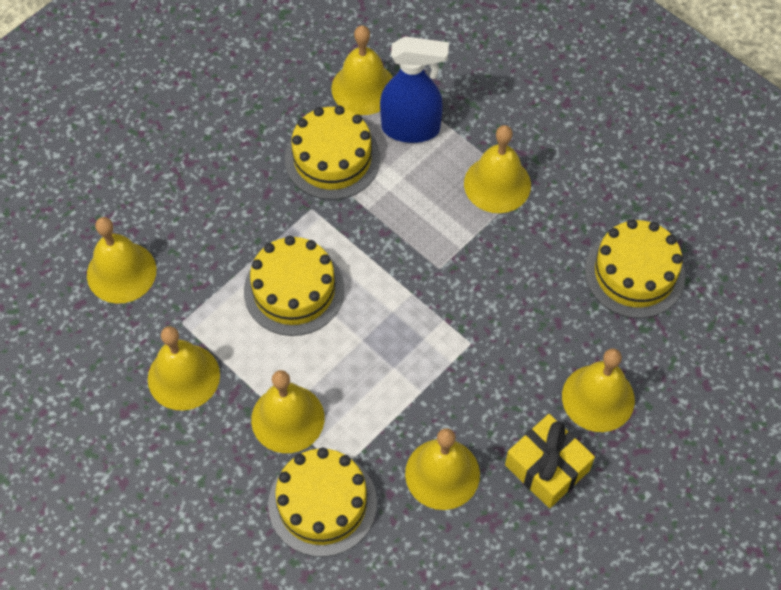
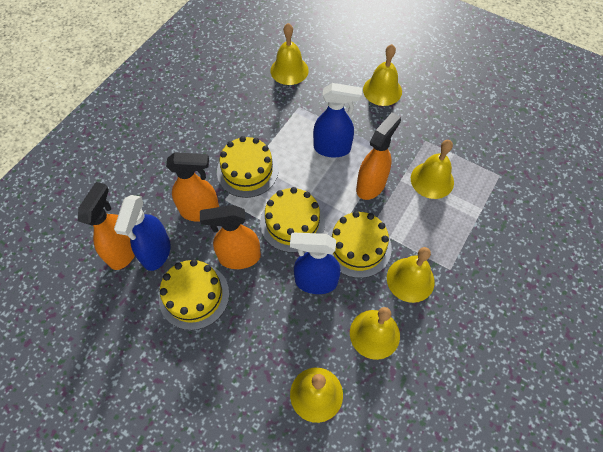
blue spray bottle: [380,37,449,143] = 1 -> [114,195,171,271] [290,233,341,294] [313,83,362,158] = 3
orange spray bottle: none = 0 -> [78,182,135,270] [166,152,219,222] [200,205,261,269] [356,113,401,200] = 4
yellow bell: [87,217,156,304] [148,326,220,411] [251,370,325,453] [331,25,393,115] [405,428,480,510] [464,125,531,213] [562,348,635,432] = 7 -> [270,23,309,85] [290,368,343,423] [350,307,400,360] [363,44,402,106] [387,247,435,303] [411,140,454,199] = 6
yellow gift: [505,414,595,508] = 1 -> none = 0

